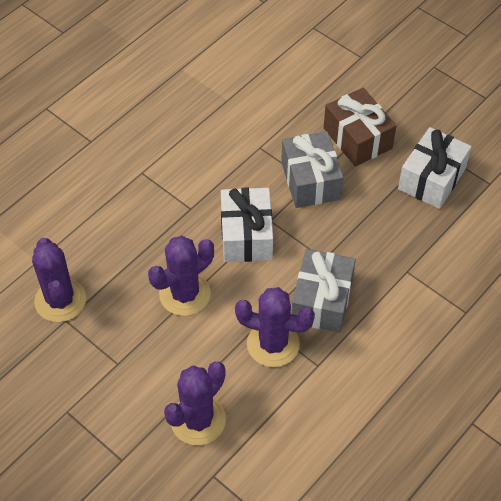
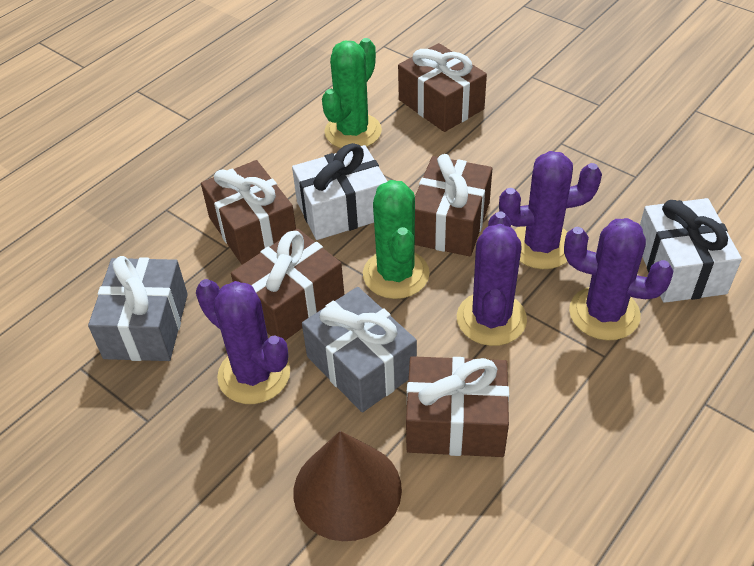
brown cone: none = 0 -> [293,431,402,541] = 1
brown gift: [324,88,396,167] = 1 -> [201,160,296,265] [231,229,344,340] [398,43,487,132] [406,356,509,457] [415,154,492,257] = 5
green cactus: none = 0 -> [322,38,382,148] [363,180,430,299] = 2

